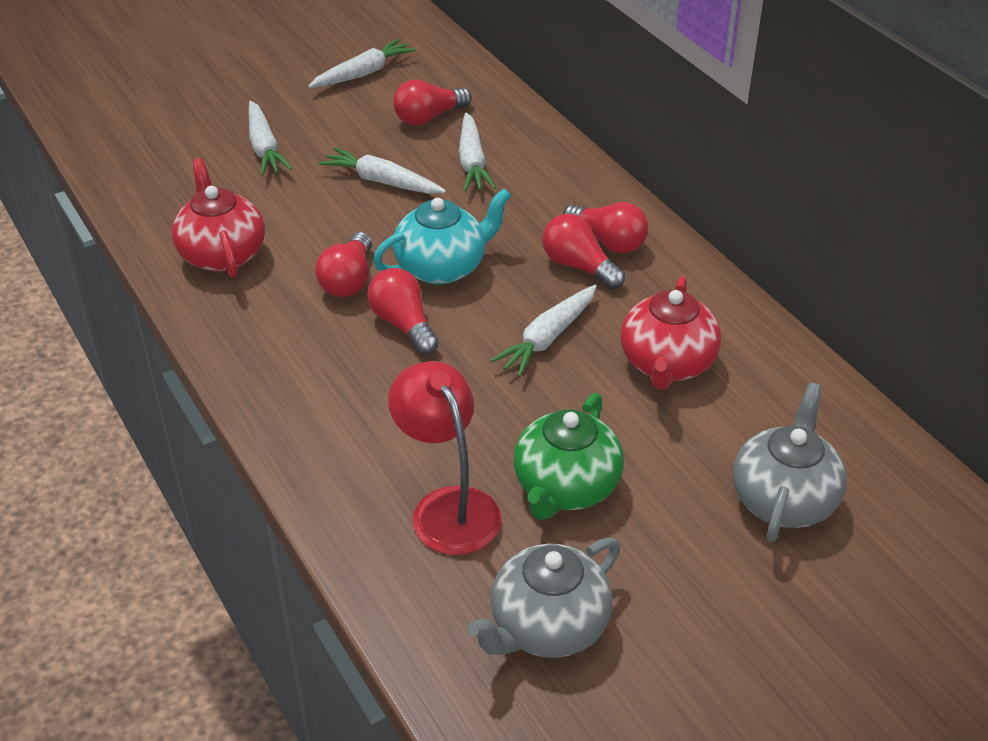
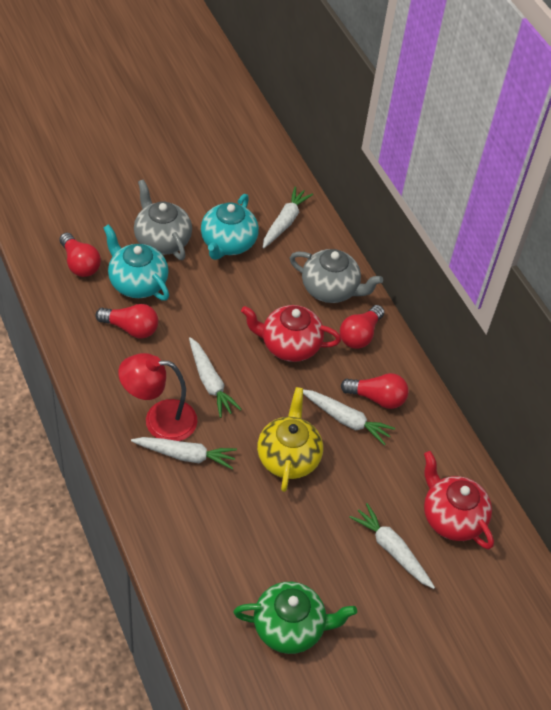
red light bulb: [315,232,372,297] [367,268,439,355] [393,79,472,126] [542,214,625,289] [563,202,648,253] = 5 -> [59,233,101,277] [96,304,158,339] [340,305,384,349] [341,373,409,409] = 4
turquoise teapot: [373,188,511,284] = 1 -> [103,224,169,301] [201,194,259,260] = 2
yellow teapot: none = 0 -> [257,387,323,492] = 1

